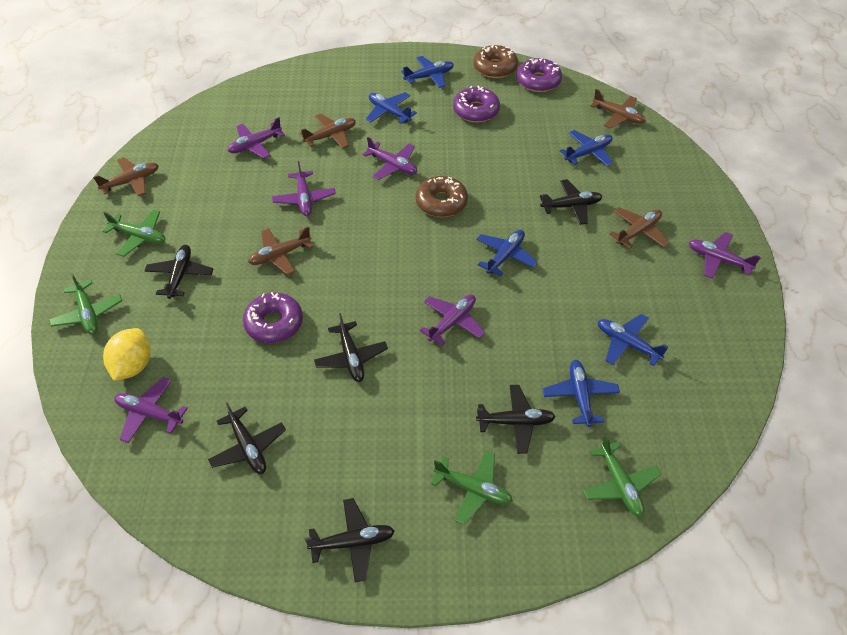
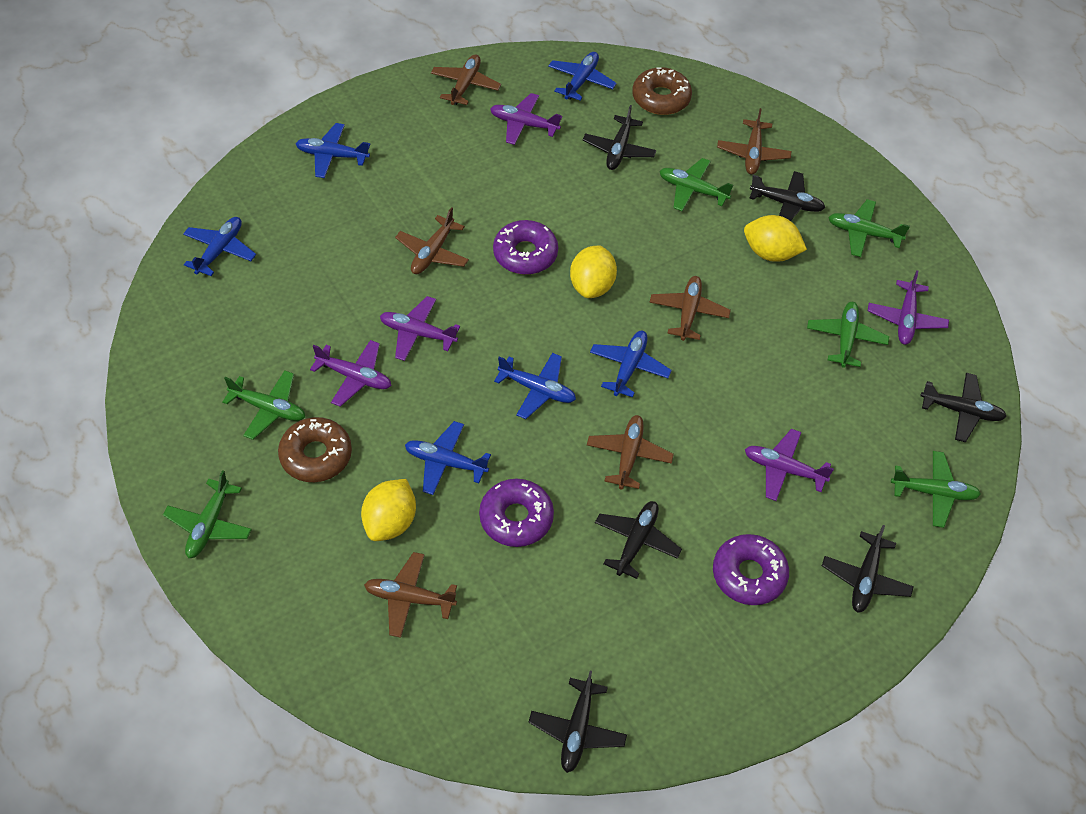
brown plane: [93,157,159,196] [248,227,314,275] [300,114,356,149] [590,89,646,129] [610,207,669,249] = 5 -> [364,552,457,638] [395,207,469,274] [431,55,501,105] [587,415,674,489] [649,276,731,341] [717,108,792,175] = 6
green plane: [49,273,122,334] [103,210,165,257] [431,451,513,525] [583,435,661,517] = 4 -> [163,470,252,558] [222,370,305,440] [659,158,733,211] [807,302,889,368] [828,199,910,257] [891,451,981,528] = 6
purple plane: [114,377,188,443] [228,117,285,159] [272,161,336,216] [363,137,417,180] [420,294,485,346] [689,232,761,279] = 6 -> [310,340,392,407] [380,296,460,361] [490,93,562,145] [745,429,834,501] [868,270,949,345] = 5
yellow lemon: [103,328,151,381] = 1 -> [361,479,416,541] [570,246,617,298] [744,215,807,262] = 3

